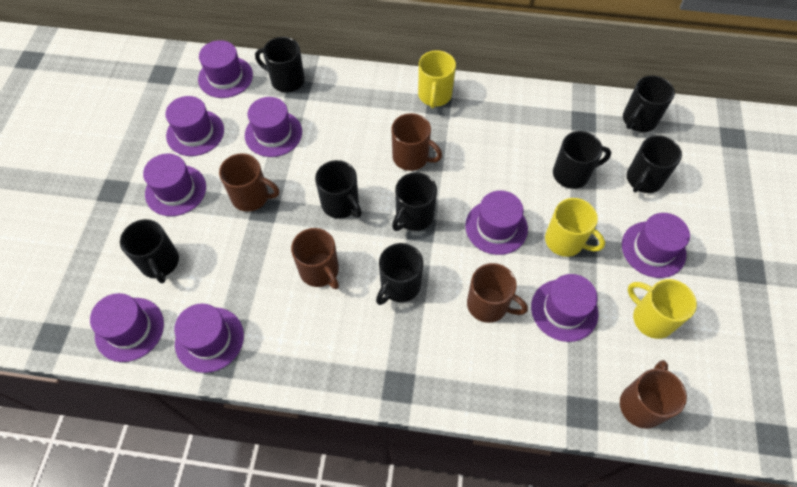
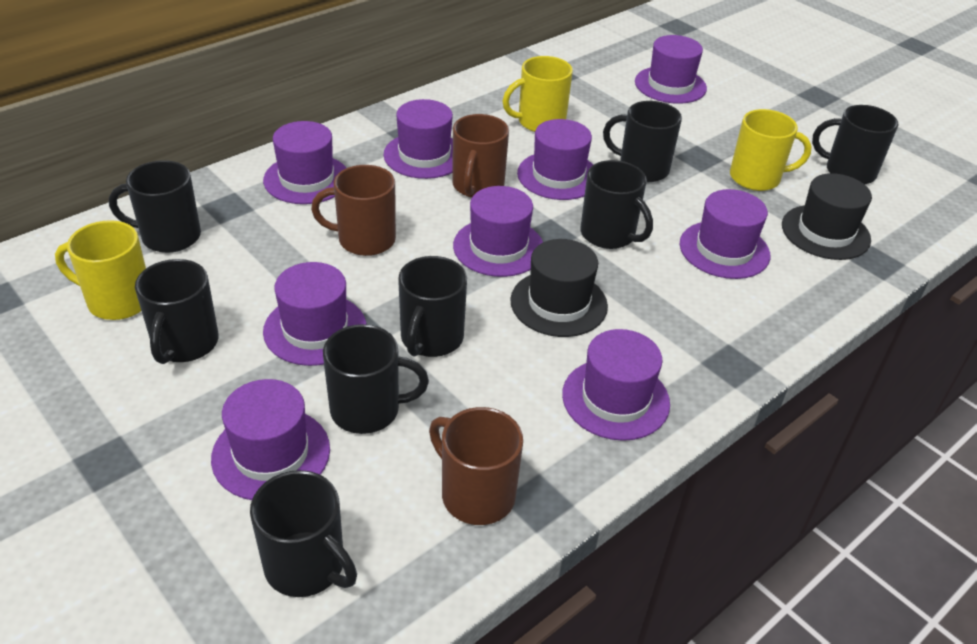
black hat: none = 0 -> [510,239,608,337] [782,173,872,260] = 2
brown mug: [219,153,279,212] [291,228,339,289] [391,113,442,171] [467,263,528,323] [620,360,687,429] = 5 -> [311,165,396,256] [429,407,523,525] [452,114,509,198] = 3

